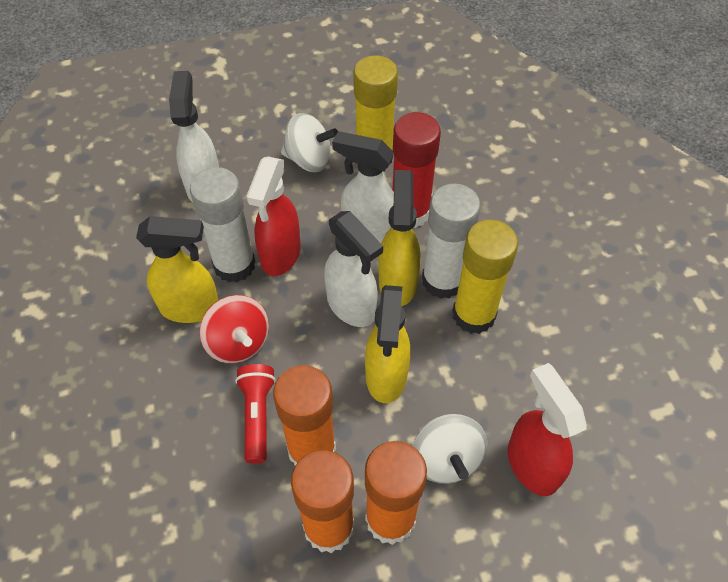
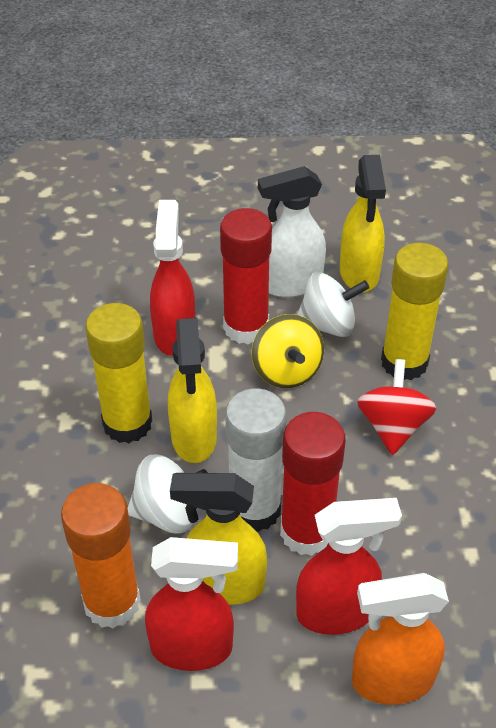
orange glue stick: [273,365,336,466] [291,450,354,553] [365,441,427,545] = 3 -> [61,483,141,629] = 1
orange spray bottle: none = 0 -> [352,573,449,705] = 1
red flashlight: [235,364,276,464] = 1 -> none = 0
red glue stick: [392,112,441,228] = 1 -> [220,208,272,344] [280,412,346,556] = 2
red spray bottle: [246,157,301,276] [508,363,587,496] = 2 -> [145,537,238,671] [150,200,195,356] [296,498,402,635] = 3
white glue stick: [190,167,255,282] [422,184,481,299] = 2 -> [225,389,286,532] = 1
white spray bottle: [169,71,219,202] [324,211,383,327] [332,131,394,243] = 3 -> [258,166,326,298] = 1
yellow spinning top: none = 0 -> [251,314,324,389] = 1

